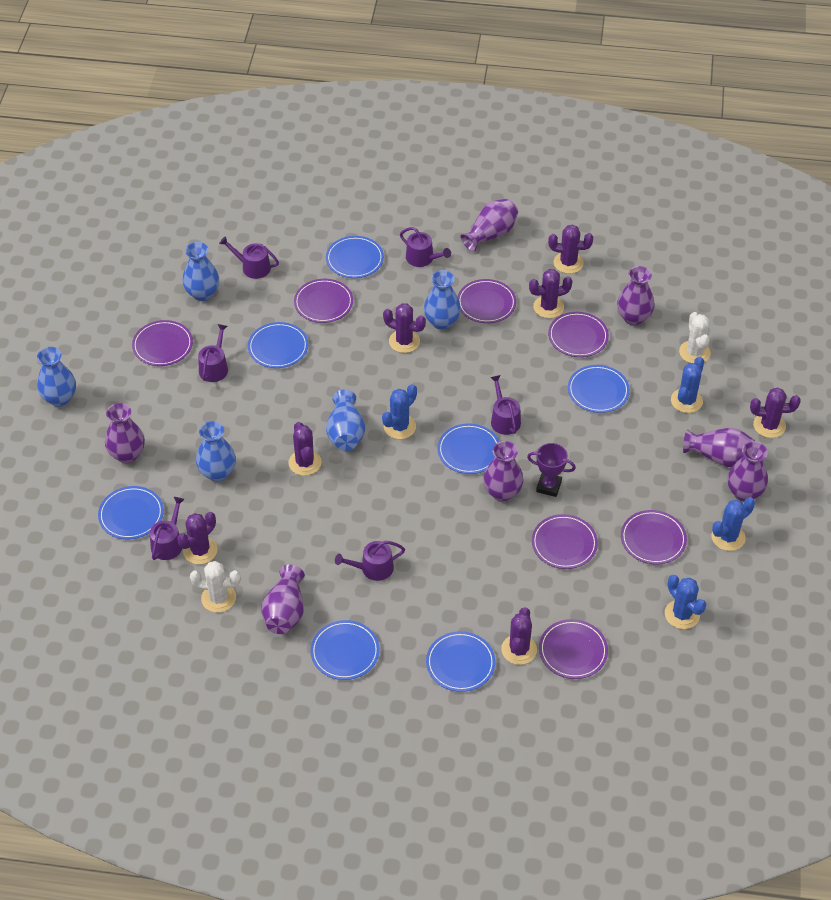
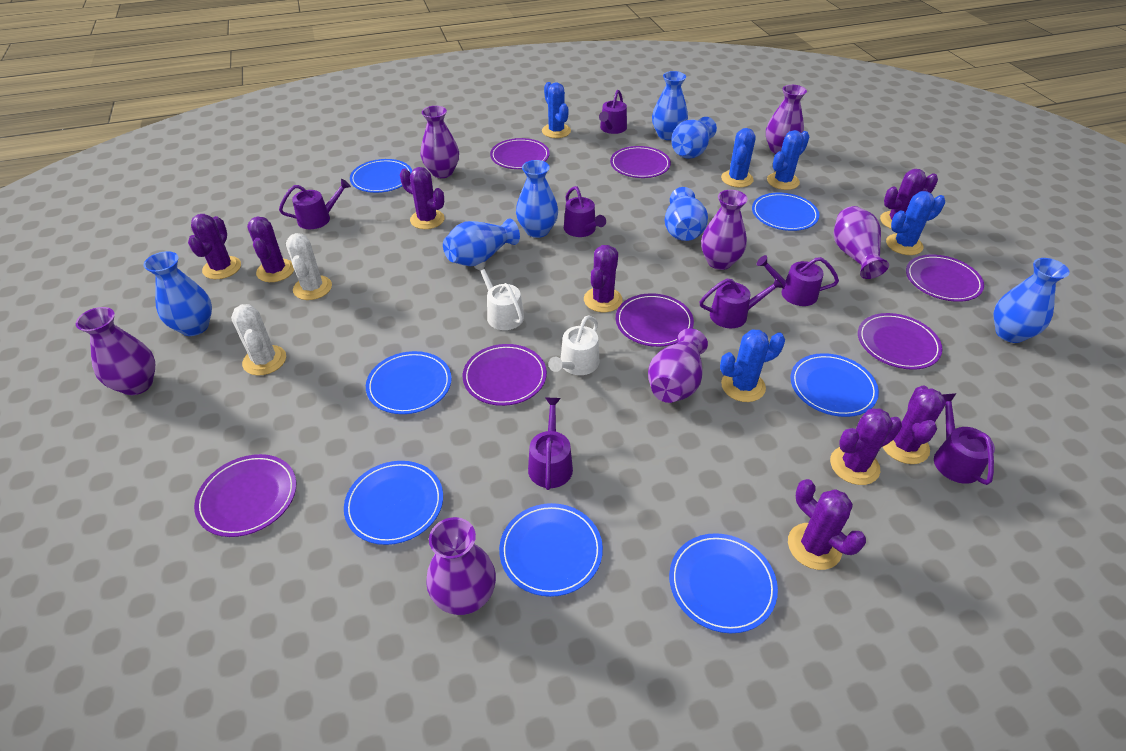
blue cactus: [382,384,417,439] [665,575,706,629] [671,357,704,413] [711,497,755,551] = 4 -> [542,82,571,138] [720,329,785,402] [721,128,756,188] [767,130,809,190] [886,191,945,255] = 5
blue vase: [37,347,76,407] [183,242,219,301] [196,421,236,482] [326,389,365,451] [424,270,461,330] = 5 -> [144,251,212,336] [443,219,520,266] [516,160,558,238] [652,71,688,140] [665,187,708,241] [671,117,717,159] [993,258,1070,343] = 7
purple cactus: [177,512,217,564] [288,422,321,476] [383,303,426,353] [501,607,537,665] [529,269,572,318] [548,224,593,274] [750,387,801,438] = 7 -> [188,214,241,279] [247,217,294,282] [400,167,444,229] [584,245,623,312] [788,479,866,570] [830,408,902,485] [880,169,938,229] [883,385,946,464] = 8
purple trophy: [527,443,576,497] = 1 -> none = 0
purple watering can: [150,497,185,560] [198,324,228,382] [219,236,279,279] [335,541,405,581] [400,227,451,267] [490,375,521,435] = 6 -> [279,179,351,229] [528,398,573,490] [564,186,606,237] [599,90,627,134] [700,277,784,328] [757,255,839,306] [934,393,995,485] = 7
white watering can: none = 0 -> [474,262,524,330] [548,315,600,375] = 2

